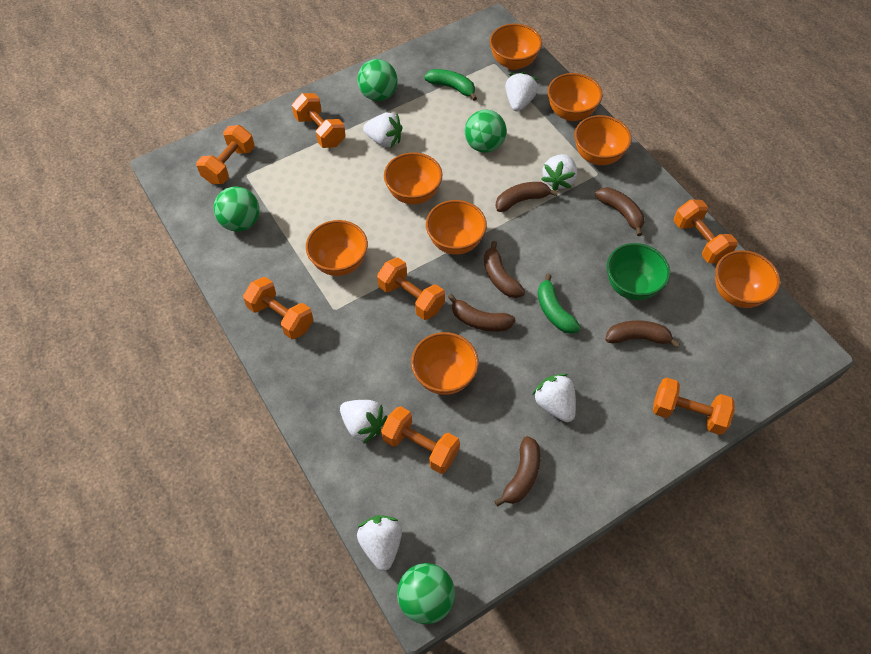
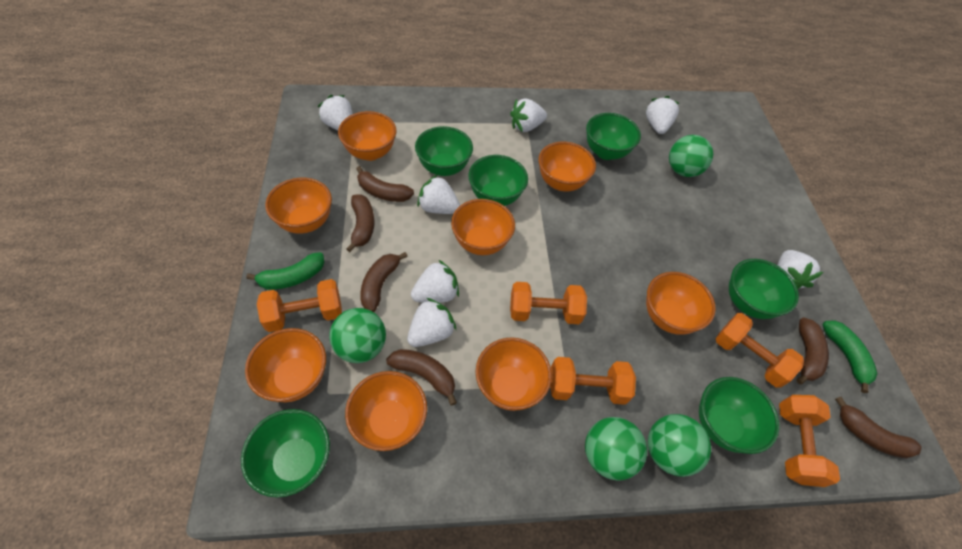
green bowl: [607,243,670,300] = 1 -> [241,409,330,498] [415,126,473,176] [468,155,528,206] [586,113,641,160] [699,377,780,454] [729,259,799,319] = 6
orange dumbbell: [196,125,255,184] [243,277,313,339] [292,93,346,148] [377,258,445,320] [381,406,460,474] [653,378,735,435] [674,200,738,264] = 7 -> [257,279,342,332] [510,282,587,324] [550,357,636,405] [716,313,804,388] [779,395,840,487] = 5
white strawberry: [340,400,387,444] [357,515,402,571] [363,113,403,147] [505,72,538,112] [532,374,576,422] [541,154,577,190] = 6 -> [318,95,353,130] [407,298,456,347] [411,260,459,303] [417,175,460,214] [510,98,547,132] [646,96,679,134] [777,250,823,289] = 7

